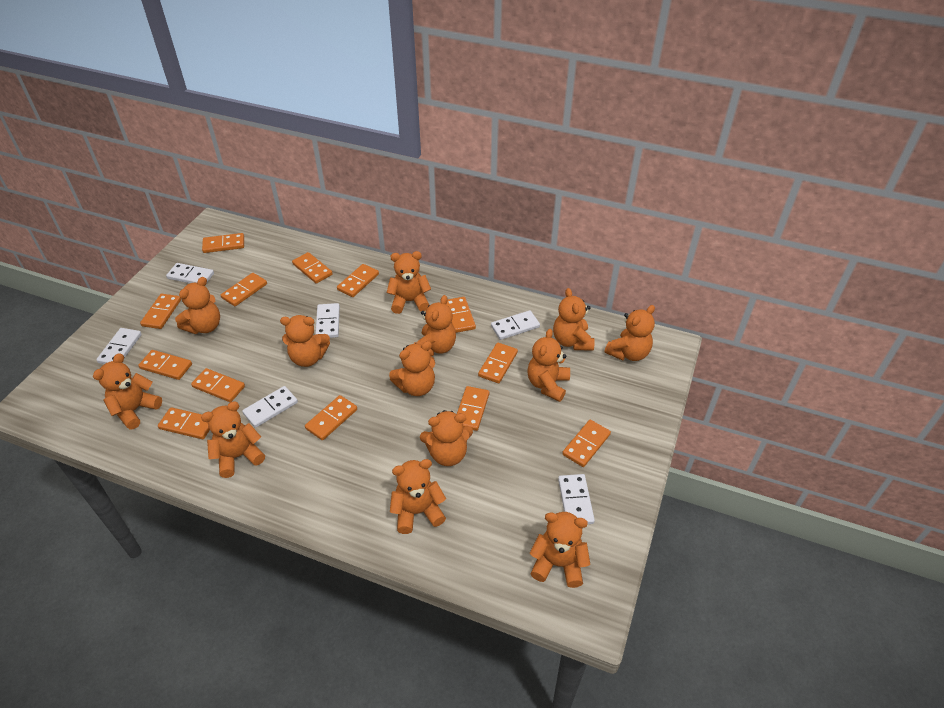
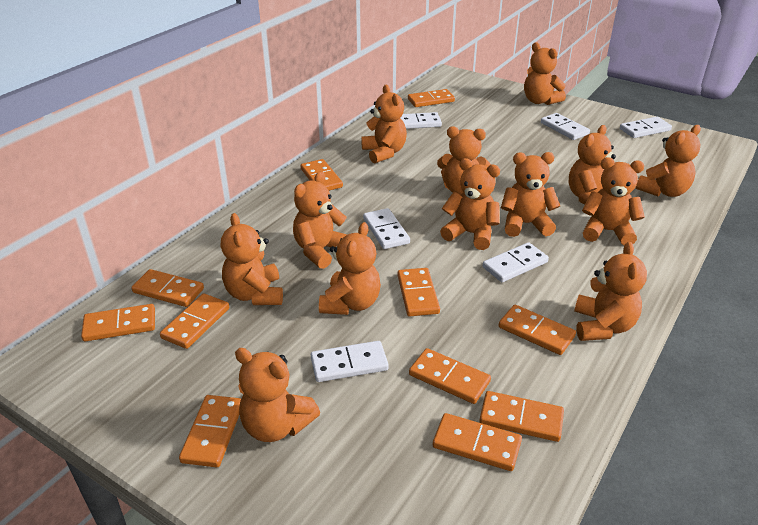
orange domino: [138,350,192,380] [140,294,181,329] [158,407,210,439] [191,368,245,402] [202,233,244,253] [221,273,267,306] [292,252,333,283] [305,395,357,440] [337,264,379,297] [446,297,476,333] [457,386,489,431] [478,343,518,383] [562,420,611,467] = 13 -> [81,304,155,342] [131,269,204,307] [160,293,229,349] [179,395,241,467] [301,159,343,191] [397,268,440,316] [408,89,455,107] [409,348,491,404] [433,413,522,471] [479,391,564,442] [498,305,576,355] = 11

